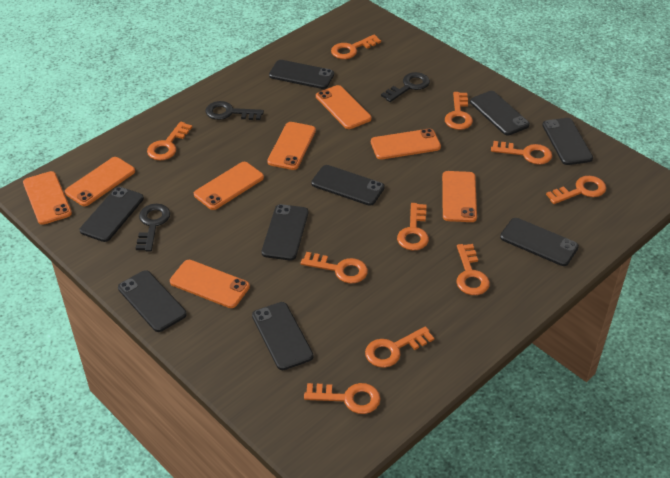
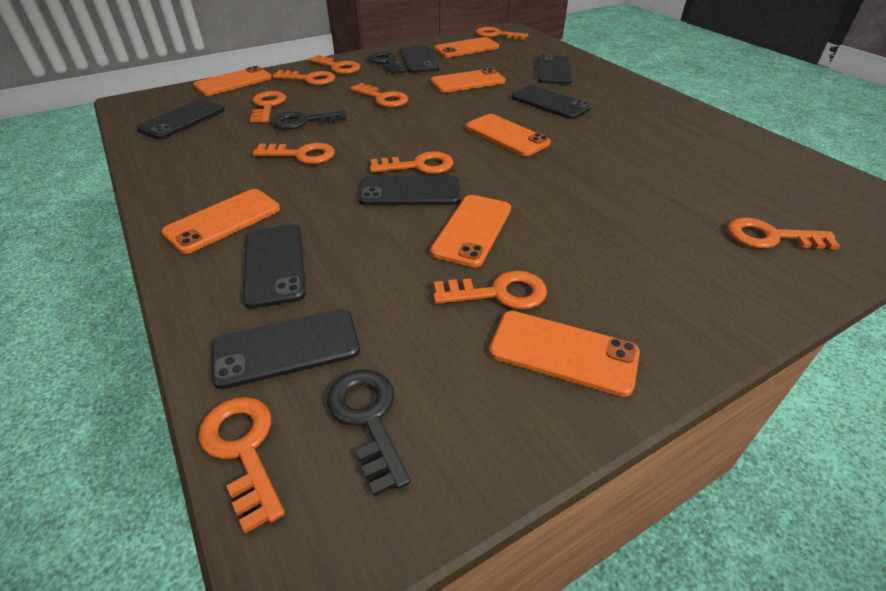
black phone: [80,187,144,242] [118,270,187,332] [252,302,314,370] [262,204,308,261] [269,60,334,89] [311,165,385,206] [470,91,530,135] [500,218,579,266] [542,118,593,165] = 9 -> [137,99,225,139] [212,309,360,389] [243,224,306,308] [359,176,460,206] [400,45,439,73] [511,85,591,119] [537,54,572,84] = 7
orange phone: [23,171,72,225] [65,157,135,206] [170,260,250,308] [194,162,264,210] [267,122,316,170] [316,85,372,129] [371,129,441,160] [442,171,477,222] = 8 -> [161,189,280,254] [193,66,272,96] [430,195,511,267] [431,68,505,93] [434,37,499,57] [466,114,551,156] [489,311,640,397] = 7

